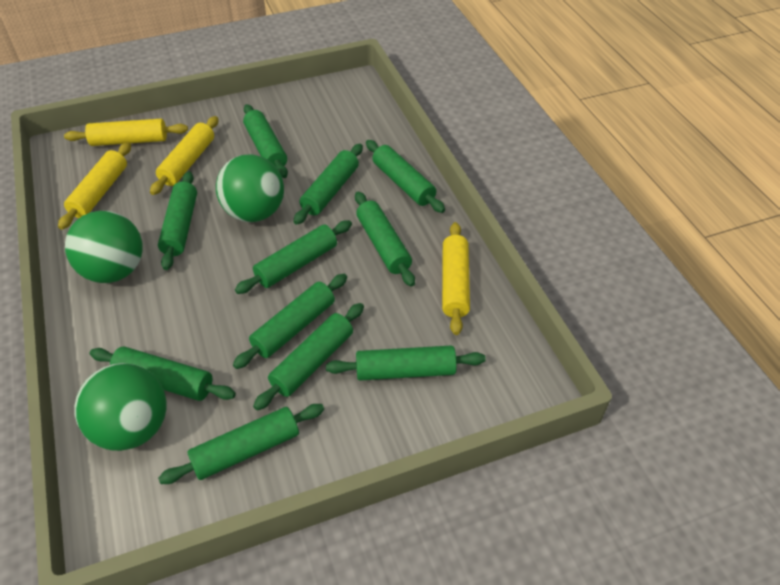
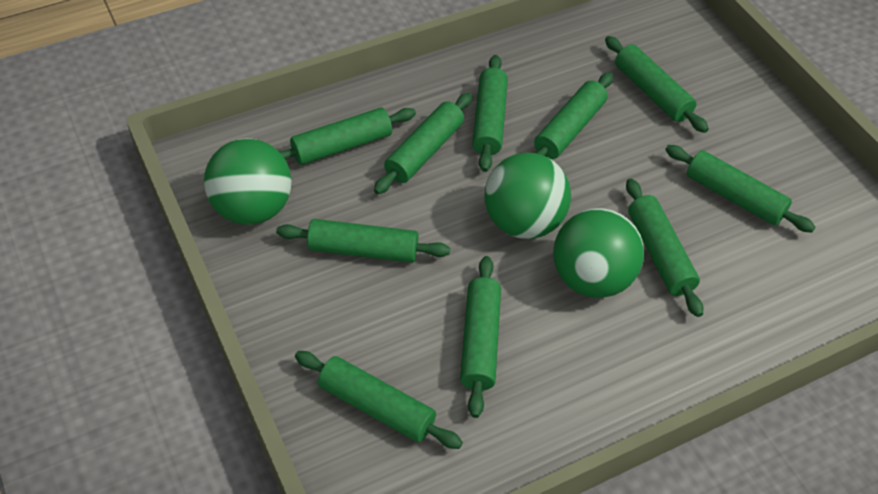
green rolling pin: [90,347,236,401] [158,171,197,270] [158,404,324,484] [233,274,347,369] [235,220,352,294] [243,104,288,178] [253,303,364,411] [293,144,363,225] [326,346,486,380] [355,191,415,287] [366,140,445,213] = 11 -> [276,219,450,263] [279,107,416,165] [295,351,463,449] [374,93,472,194] [460,256,501,418] [472,55,508,172] [534,73,613,159] [605,36,709,133] [626,178,703,317] [665,145,815,233] = 10
yellow rolling pin: [58,142,131,230] [64,119,188,146] [150,116,218,195] [442,222,470,335] = 4 -> none = 0

